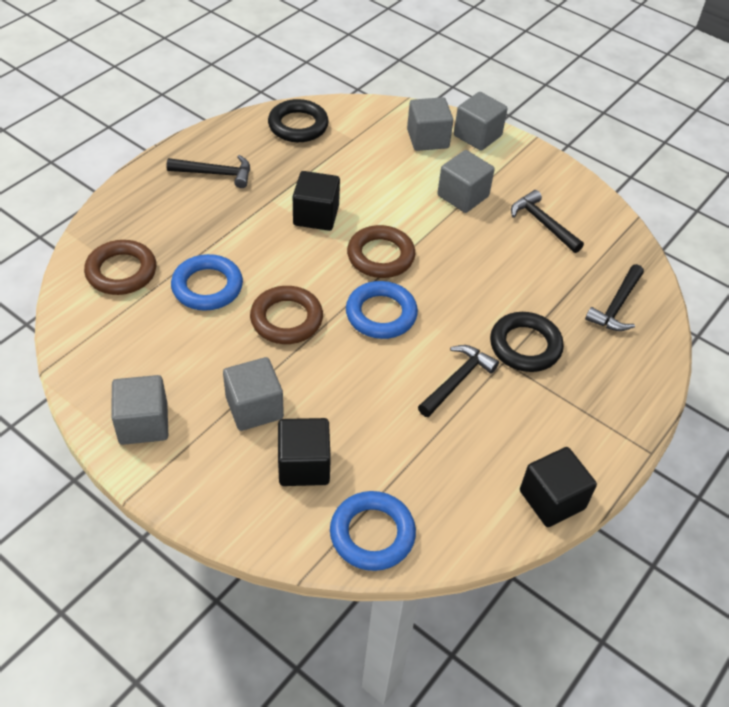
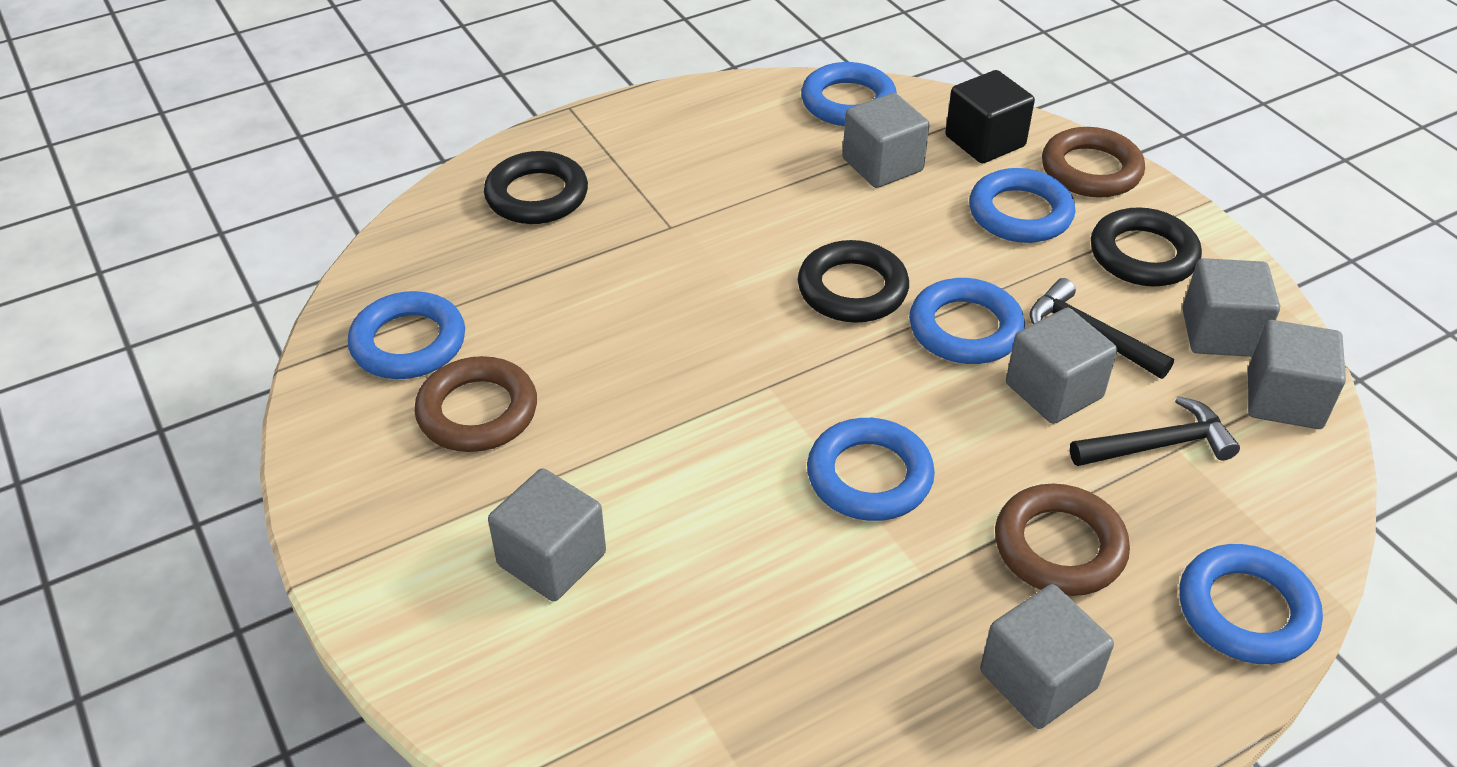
black cube: [278,418,331,486] [293,171,340,231] [520,447,597,527] = 3 -> [945,70,1035,163] = 1
black hammer: [166,155,250,188] [418,345,499,417] [511,190,584,253] [585,264,644,331] = 4 -> [1029,278,1174,379] [1070,396,1240,466] = 2
black ring: [268,99,329,142] [490,312,564,372] = 2 -> [484,151,588,224] [798,240,909,323] [1091,207,1202,286] = 3
blue ring: [171,254,243,311] [330,491,416,571] [346,281,418,339] = 3 -> [348,291,465,379] [801,62,897,126] [807,418,935,521] [909,278,1025,364] [969,168,1076,243] [1179,544,1323,664] = 6
grey cube: [111,375,168,445] [223,357,284,431] [407,97,453,151] [437,150,495,213] [454,92,508,151] = 5 -> [488,468,606,601] [842,93,930,188] [980,584,1114,729] [1006,308,1117,424] [1182,258,1280,357] [1248,320,1346,429] = 6

